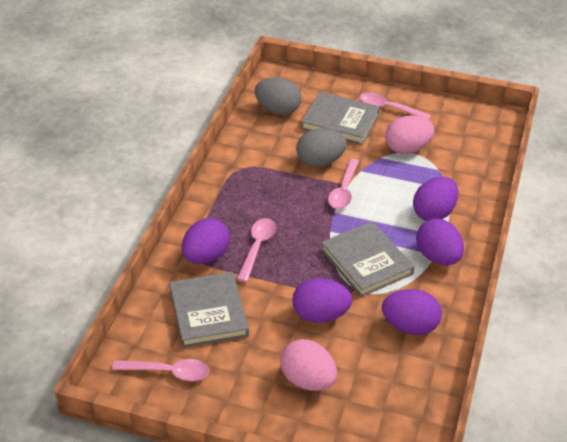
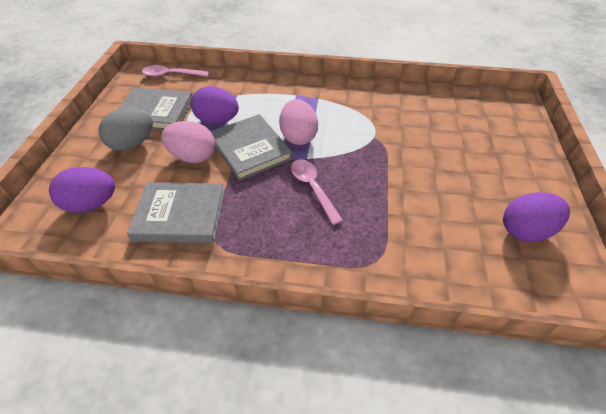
grey egg: [254,77,301,115] [296,128,347,167] = 2 -> [98,108,153,151] = 1
pink spoon: [112,359,209,381] [237,218,276,282] [328,159,359,209] [359,92,431,120] = 4 -> [142,65,209,77] [291,159,343,225] = 2
purple egg: [182,218,230,264] [292,278,352,323] [382,289,442,335] [413,177,459,221] [416,219,464,265] = 5 -> [49,167,115,213] [191,86,239,124] [503,192,570,242] = 3

